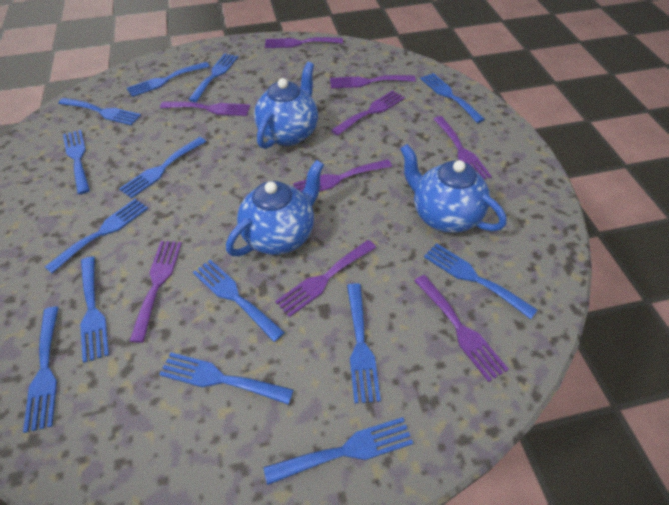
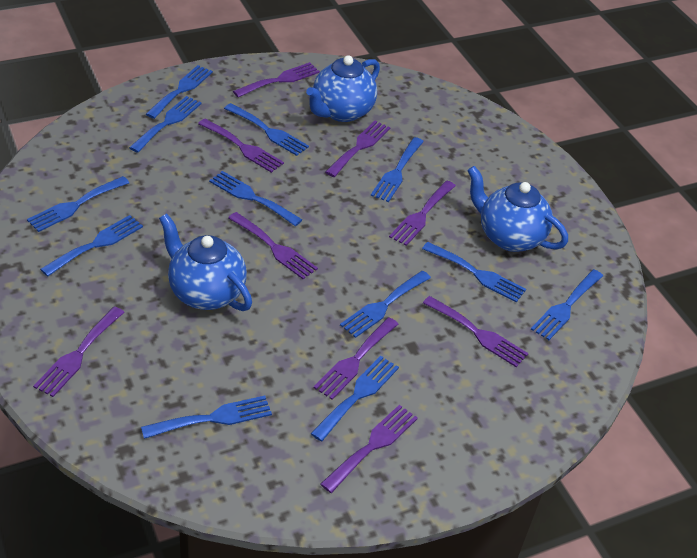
blue fork: [23,307,59,433] [45,199,148,273] [58,98,141,125] [63,130,90,194] [80,256,109,363] [119,137,206,199] [127,62,210,97] [159,352,294,405] [188,54,238,102] [193,260,285,342] [264,417,413,485] [347,283,381,404] [420,73,485,123] [424,243,537,319] = 14 -> [27,176,129,232] [40,215,143,276] [129,96,202,153] [141,396,272,439] [146,65,213,119] [209,171,303,226] [224,103,309,156] [310,356,399,442] [340,271,431,338] [371,137,424,202] [422,242,526,302] [531,269,603,340] = 12

